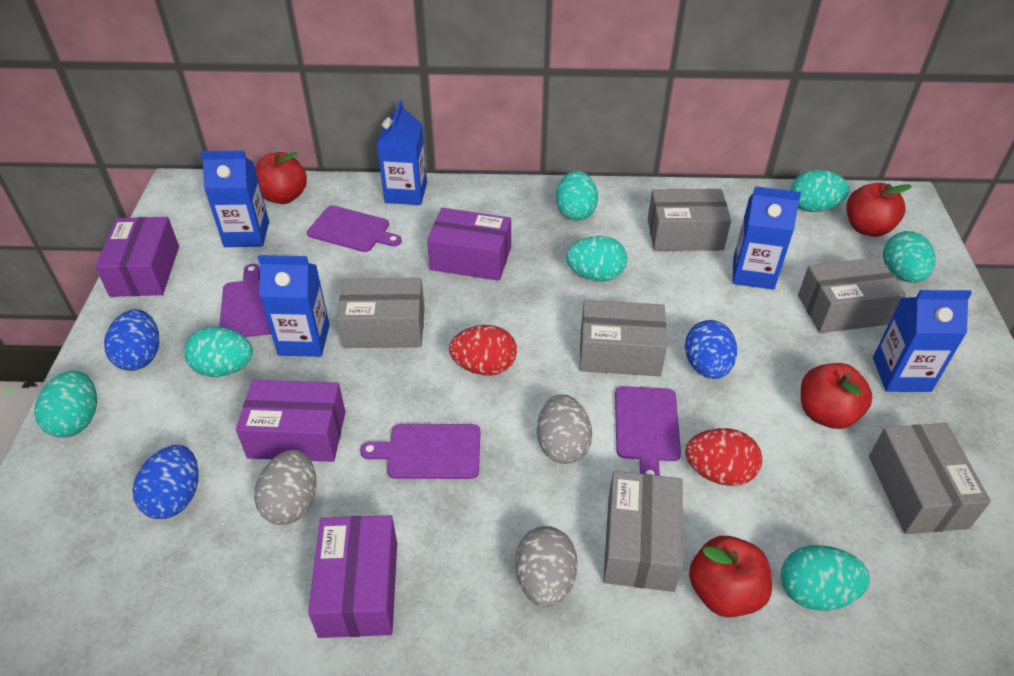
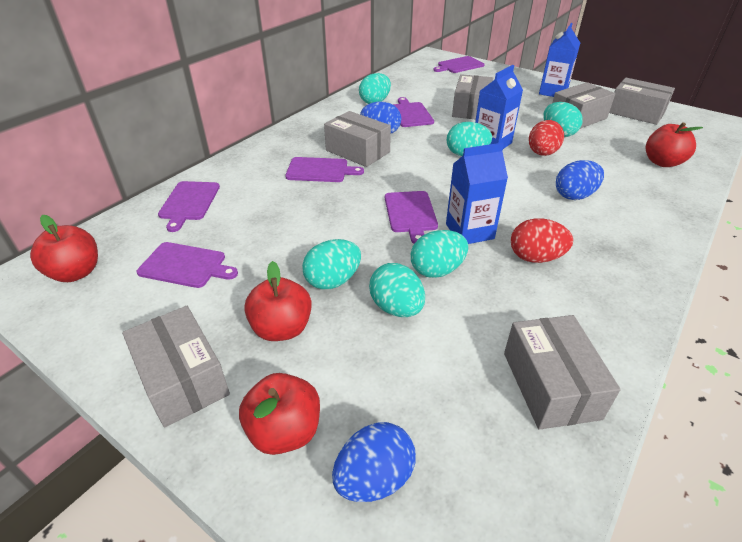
blue carton: [201,150,269,247] [258,255,330,357] [377,100,427,205] [733,186,801,290] [873,290,972,392] = 5 -> [446,143,508,244] [475,65,523,149] [539,23,580,97] = 3
grey egg: [254,450,316,525] [515,526,577,607] [537,394,592,464] = 3 -> none = 0
purple box: [95,217,179,297] [236,380,345,462] [308,515,397,638] [427,208,511,281] = 4 -> none = 0
purple cutting board: [219,264,271,337] [307,205,402,252] [360,424,480,479] [615,386,681,476] = 4 -> [137,242,238,288] [158,181,220,232] [285,157,364,182] [385,191,438,244] [393,97,434,127] [433,56,484,73] = 6
turquoise egg: [34,370,97,438] [184,326,253,377] [556,171,598,221] [566,236,627,282] [781,545,870,611] [790,170,849,212] [883,231,935,283] = 7 -> [302,239,361,289] [359,73,391,104] [369,263,425,317] [411,230,468,278] [446,122,492,156] [543,102,583,137] = 6

